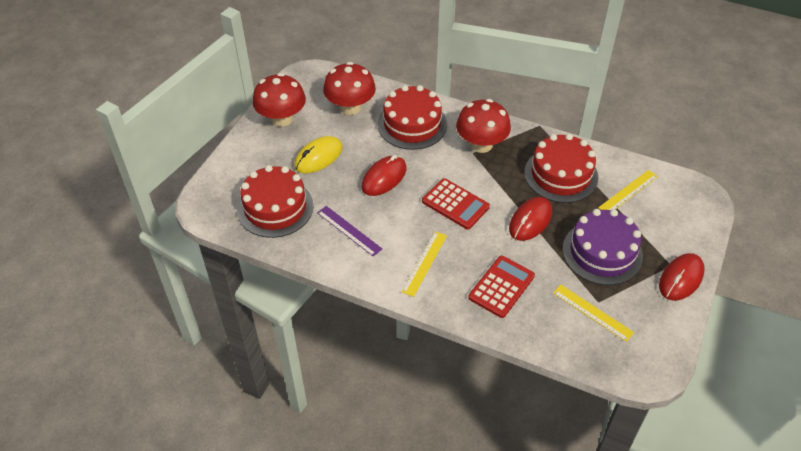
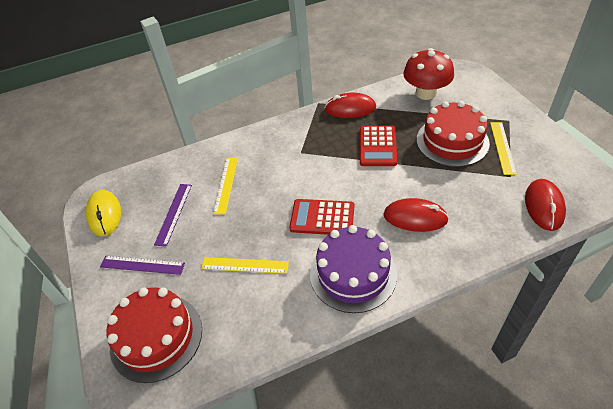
purple ruler: [317,206,382,257] = 1 -> [100,256,185,275] [154,184,192,247] = 2
red cake: [237,165,314,238] [378,85,447,150] [524,134,598,203] = 3 -> [106,287,202,383] [417,101,490,167] = 2
red mushroom: [253,73,306,127] [323,62,376,115] [456,99,511,153] = 3 -> [403,48,454,100] = 1

